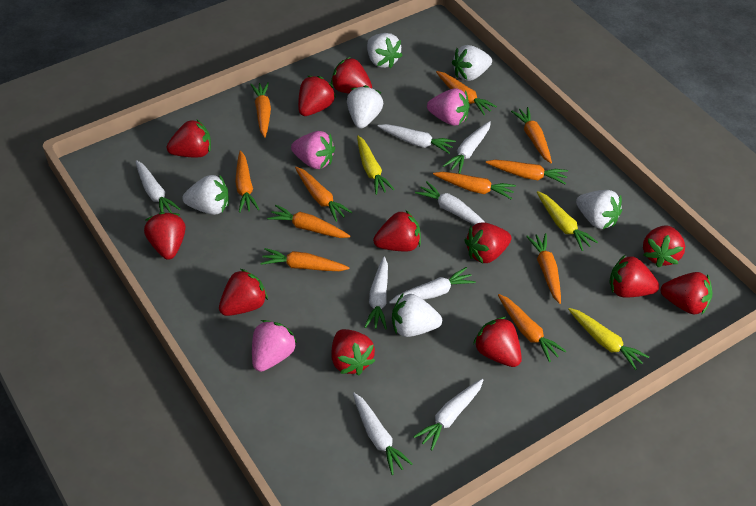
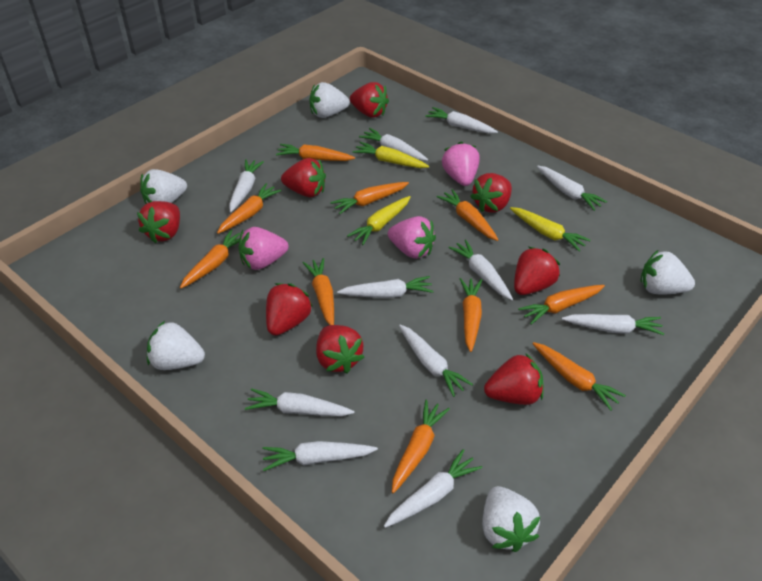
orange carrot: [235,151,259,213] [250,82,271,138] [260,248,350,271] [267,205,350,238] [295,167,352,222] [433,172,516,200] [436,71,497,115] [486,160,568,184] [498,294,566,362] [511,107,552,163] [526,233,561,304] = 11 -> [180,230,240,288] [217,183,282,234] [276,144,355,161] [303,258,334,325] [330,182,409,215] [392,400,450,493] [437,189,499,241] [460,278,482,352] [518,285,605,325] [533,342,626,411] = 10
red strawberry: [144,212,186,260] [167,119,211,158] [219,269,268,316] [298,76,336,116] [331,57,372,93] [331,329,375,375] [373,210,421,252] [465,222,511,263] [473,317,522,367] [609,254,659,298] [643,225,685,267] [661,272,713,314] = 12 -> [137,201,180,243] [266,283,313,336] [281,158,326,197] [316,325,364,374] [350,82,389,118] [470,173,512,213] [484,354,544,405] [514,247,560,295] = 8
white carrot: [135,160,181,213] [353,393,413,475] [365,256,388,330] [378,124,456,154] [389,267,476,304] [413,379,484,451] [415,181,486,225] [443,121,491,174] = 8 -> [229,159,264,212] [245,388,354,416] [263,441,378,471] [337,276,433,298] [359,128,428,161] [384,449,482,528] [399,325,473,397] [425,107,498,134] [449,240,513,300] [537,166,607,211] [562,314,664,335] = 11
white strawberry: [183,175,229,215] [347,85,383,128] [367,33,403,68] [392,293,442,337] [452,45,492,81] [576,190,622,229] = 6 -> [140,169,187,204] [147,321,205,370] [310,82,350,118] [482,486,540,552] [640,250,695,295] = 5

